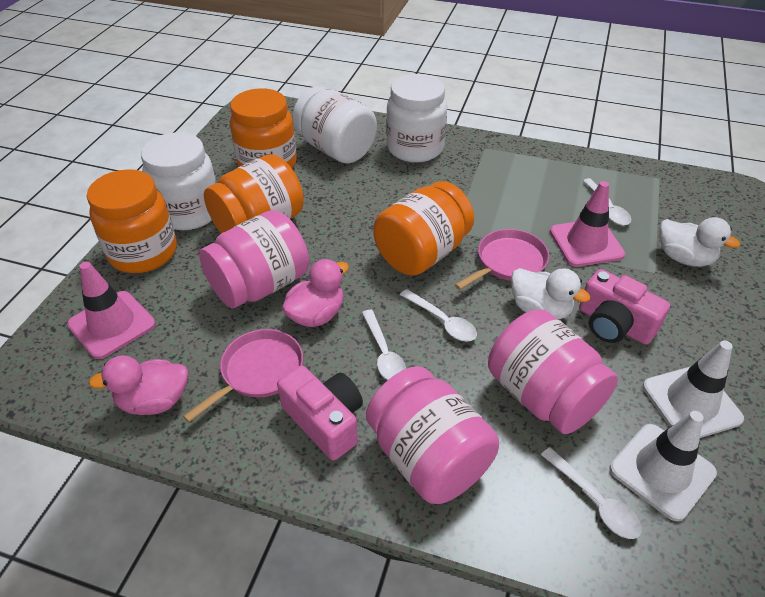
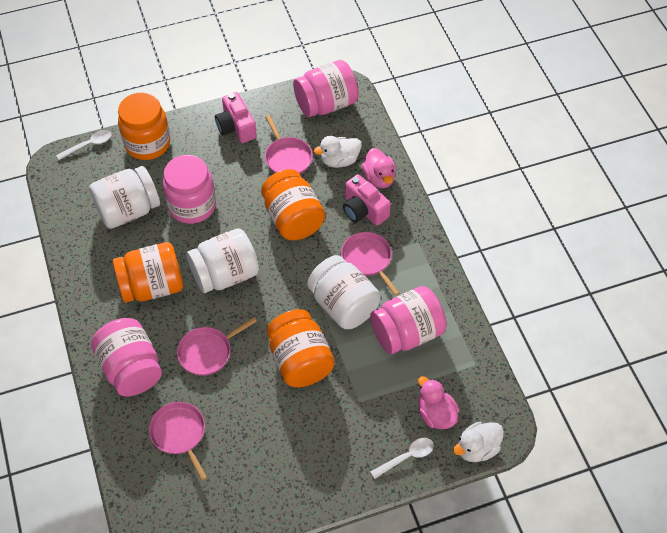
pink jar: [199,210,309,308] [366,366,499,504] [488,309,618,434] = 3 -> [91,318,162,397] [163,155,216,224] [293,60,359,117] [370,286,447,354] = 4
pink pan: [183,329,303,422] [455,229,549,290] = 2 -> [149,402,207,481] [177,317,257,376] [265,115,313,174] [341,232,399,296] = 4
pink traffic cone: [67,262,156,359] [550,181,625,267] = 2 -> none = 0
white spoon: [362,310,406,380] [400,289,477,341] [541,447,642,539] [583,178,631,225] = 4 -> [56,130,112,160] [370,438,434,479] = 2
white traffic cone: [610,411,717,521] [643,340,744,438] = 2 -> none = 0

